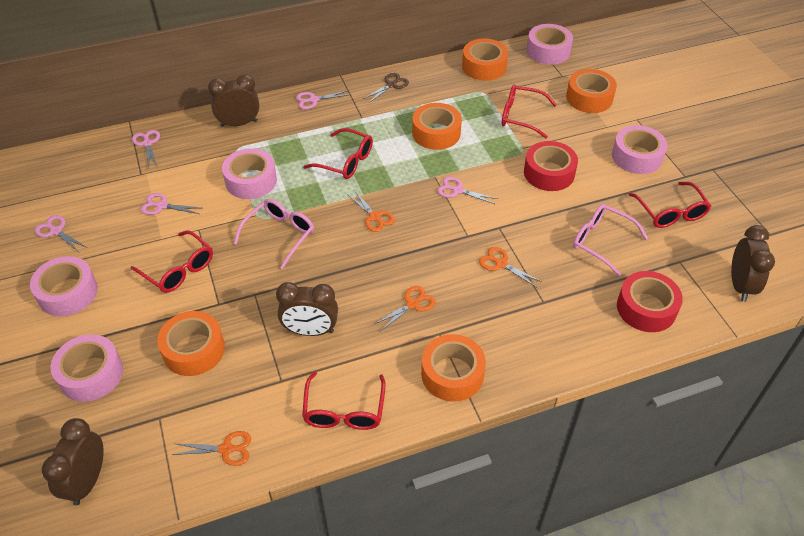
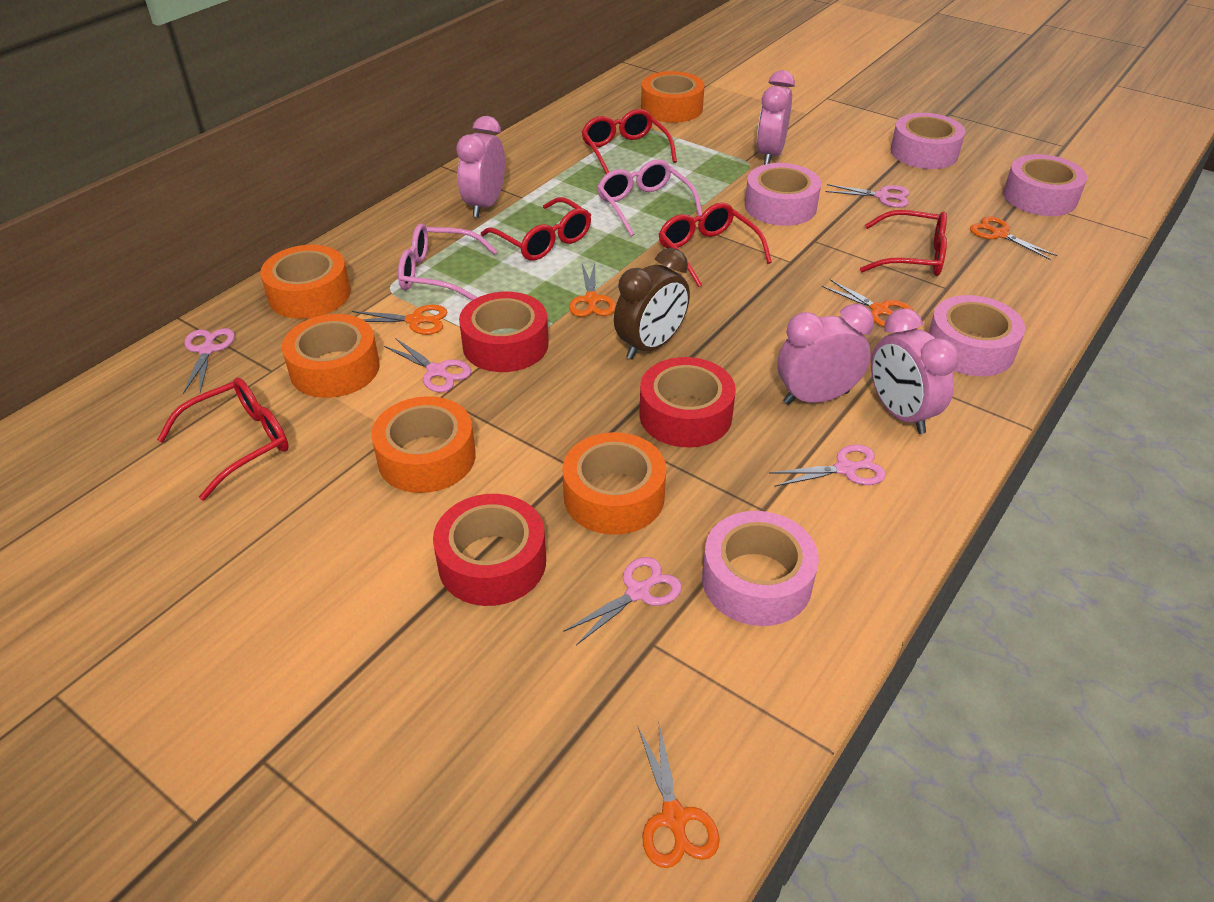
brown clock: [42,418,104,505] [208,74,259,127] [276,282,338,336] [731,225,775,302] = 4 -> [614,248,690,360] = 1
brown scissors: [363,73,409,103] = 1 -> none = 0
orange scissors: [172,431,251,466] [347,191,395,232] [373,286,435,331] [479,247,542,287] = 4 -> [352,305,447,335] [569,263,616,317] [638,724,720,868] [822,279,913,327] [970,216,1057,260] = 5
pink clock: none = 0 -> [456,116,505,217] [757,70,795,165] [777,304,874,405] [871,308,959,434] = 4
red tape: [524,141,578,191] [617,271,683,332] = 2 -> [433,494,546,606] [459,292,549,372] [639,357,736,447] = 3

